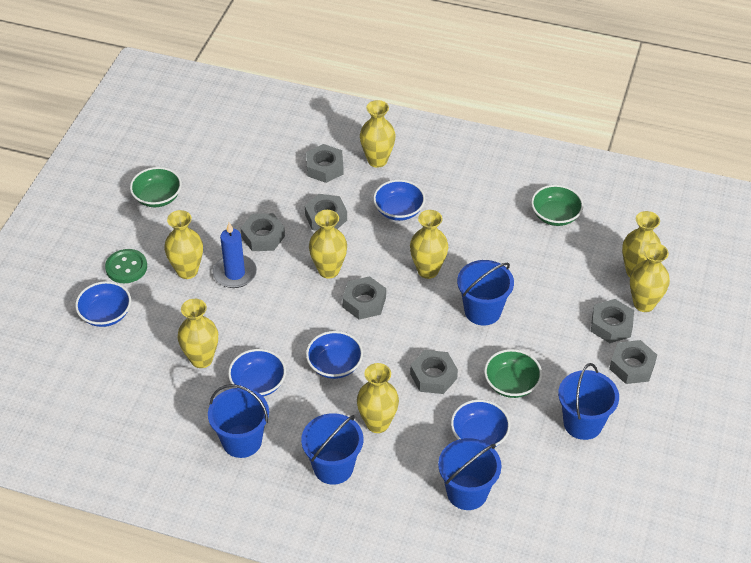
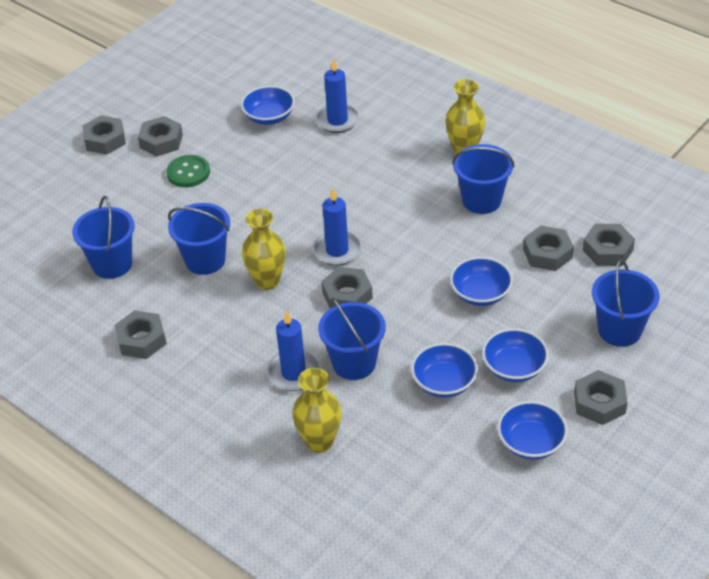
blue candle: [213,222,257,288] = 1 -> [267,310,320,391] [313,188,362,266] [315,58,360,133] = 3
green bowl: [130,167,182,207] [484,349,542,398] [531,185,584,226] = 3 -> none = 0
yellow vase: [164,210,203,279] [178,299,218,368] [309,210,347,279] [357,363,399,433] [360,100,396,168] [410,210,448,279] [622,211,661,277] [630,243,670,312] = 8 -> [242,209,286,290] [292,368,342,453] [445,79,486,154] = 3

